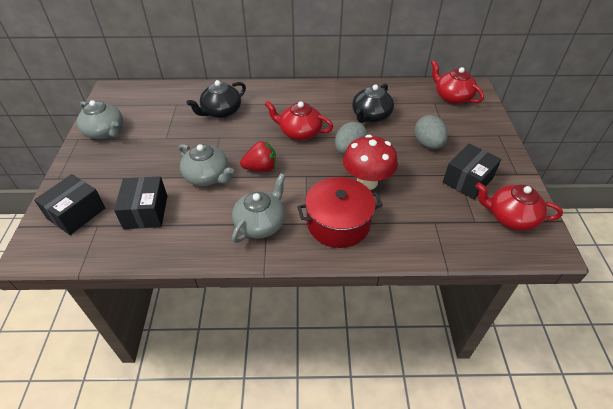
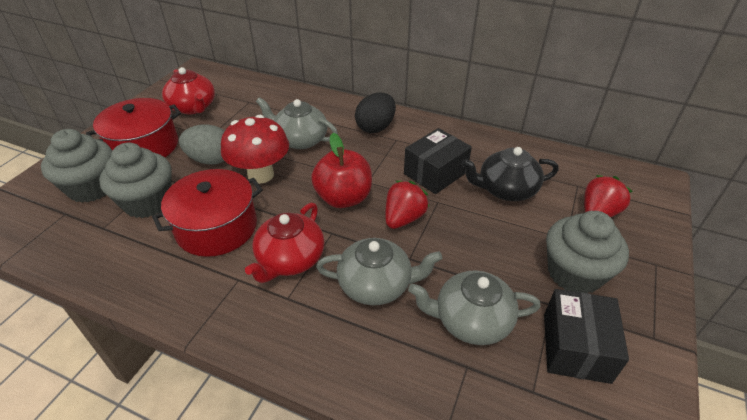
black box: [34,174,105,235] [114,176,167,229] [443,143,501,199] = 3 -> [404,128,472,194] [544,289,629,384] = 2
black egg: none = 0 -> [355,93,396,133] = 1
black teapot: [186,80,246,118] [352,83,394,123] = 2 -> [461,147,559,201] = 1
grey cupcake: none = 0 -> [41,129,112,203] [99,143,172,218] [546,211,629,293] = 3
grey egg: [335,122,368,155] [414,115,448,149] = 2 -> [179,124,225,165] = 1
red apple: none = 0 -> [311,133,372,208] = 1
red pot: [297,177,383,248] = 1 -> [86,98,181,157] [152,169,263,257] = 2
red strawberry: [240,140,276,172] = 1 -> [385,181,429,229] [584,175,633,217] = 2
red teapot: [264,101,333,140] [431,60,484,104] [476,183,563,231] = 3 -> [162,67,215,114] [245,203,324,283] = 2

